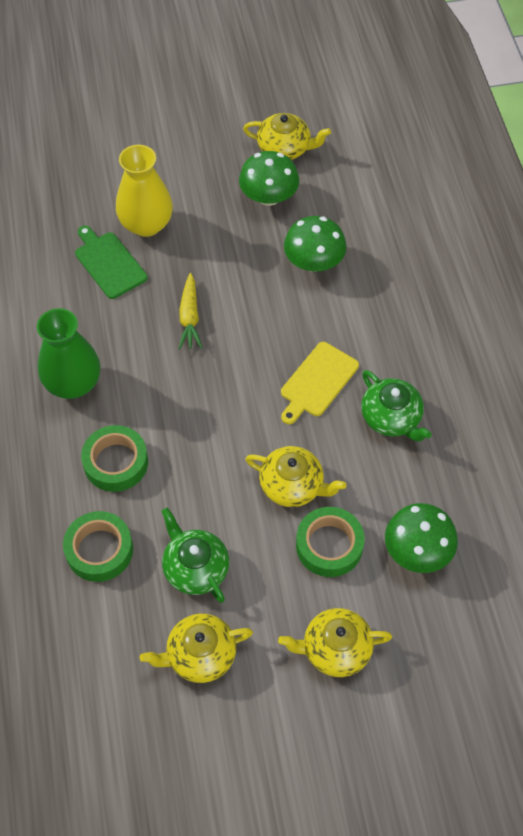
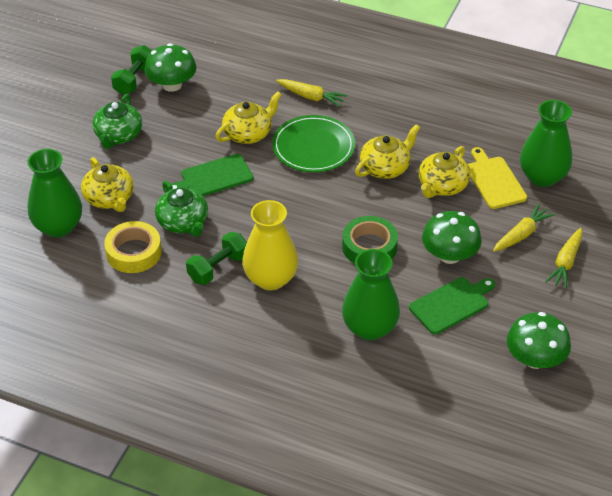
green cutting board: [75,226,148,299] = 1 -> [168,154,253,196] [409,277,495,334] = 2
green dumbbell: none = 0 -> [111,45,152,95] [186,232,247,285] = 2
green plate: none = 0 -> [272,115,355,172] = 1
green tape: [63,511,133,582] [81,425,148,492] [296,507,364,577] = 3 -> [342,216,398,264] = 1
green vase: [37,308,100,399] = 1 -> [27,149,82,238] [342,249,400,340] [520,100,572,187] = 3
yellow carrot: [178,273,202,349] = 1 -> [276,79,347,107] [493,204,555,252] [545,228,582,289] = 3
yellow tape: none = 0 -> [104,221,162,273] = 1

